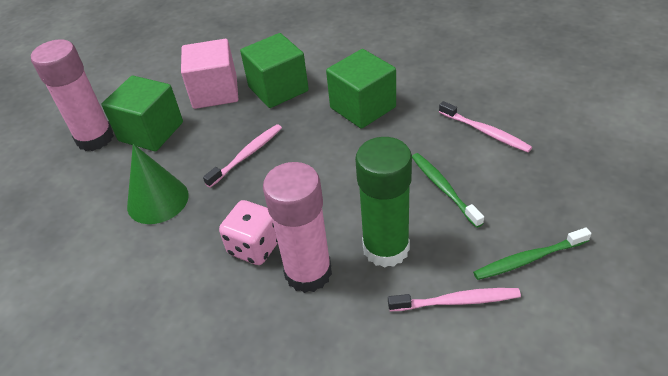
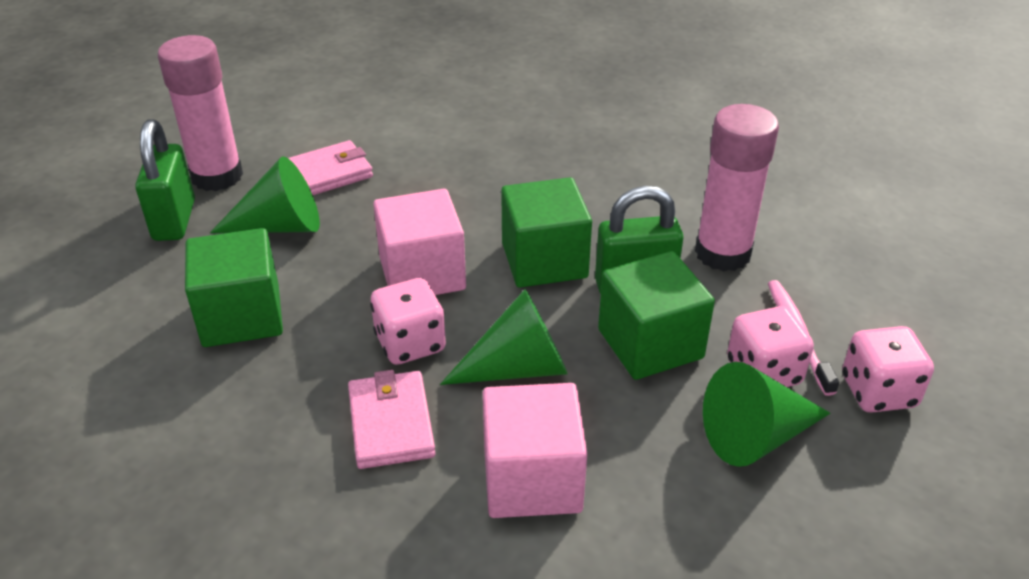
green cone: [127,144,189,224] = 1 -> [210,156,320,233] [440,289,568,385] [703,362,830,467] = 3
green glue stick: [355,137,412,268] = 1 -> none = 0
green padlock: none = 0 -> [135,119,195,241] [595,186,683,294] = 2
green toothbrush: [412,153,484,228] [473,227,591,280] = 2 -> none = 0
pink cube: [181,39,238,109] = 1 -> [373,189,466,295] [483,383,587,518] = 2
pink dice: [219,200,278,265] = 1 -> [370,278,446,365] [727,306,814,387] [842,326,934,413] = 3
pink toothbrush: [203,124,282,188] [388,288,521,311] [439,101,532,153] = 3 -> [768,280,839,396] = 1
pink wallet: none = 0 -> [288,140,373,195] [348,370,436,469] = 2

